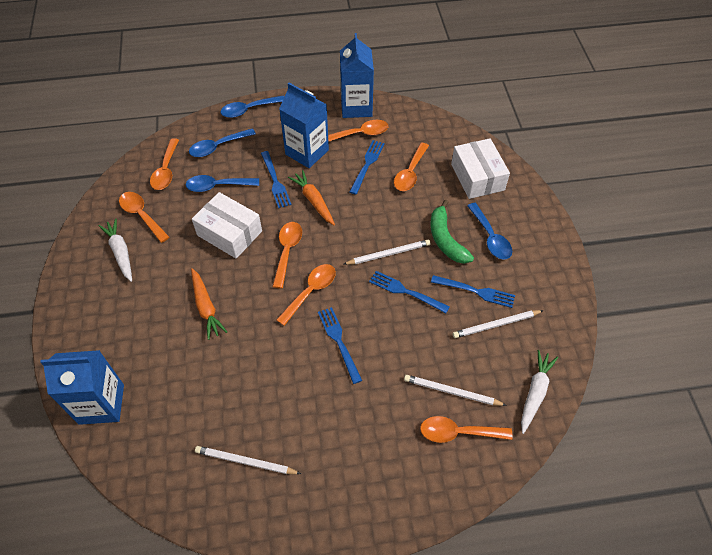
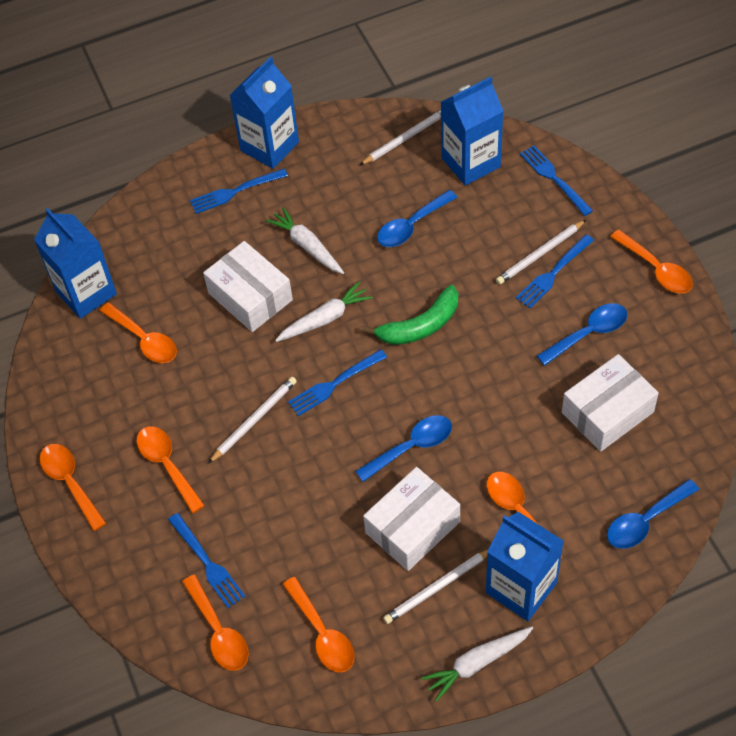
blue carton: [40,350,124,425] [279,83,329,168] [340,33,374,118] = 3 -> [34,208,117,319] [229,57,299,169] [441,76,503,186] [486,512,564,621] = 4
orange carrot: [191,268,227,340] [288,170,335,225] = 2 -> none = 0
white box: [192,192,262,259] [451,138,510,199] = 2 -> [203,241,293,332] [363,467,460,571] [562,354,659,452] = 3
white carrot: [98,219,132,282] [521,350,558,434] = 2 -> [266,207,344,274] [275,281,373,342] [421,626,533,702] = 3

